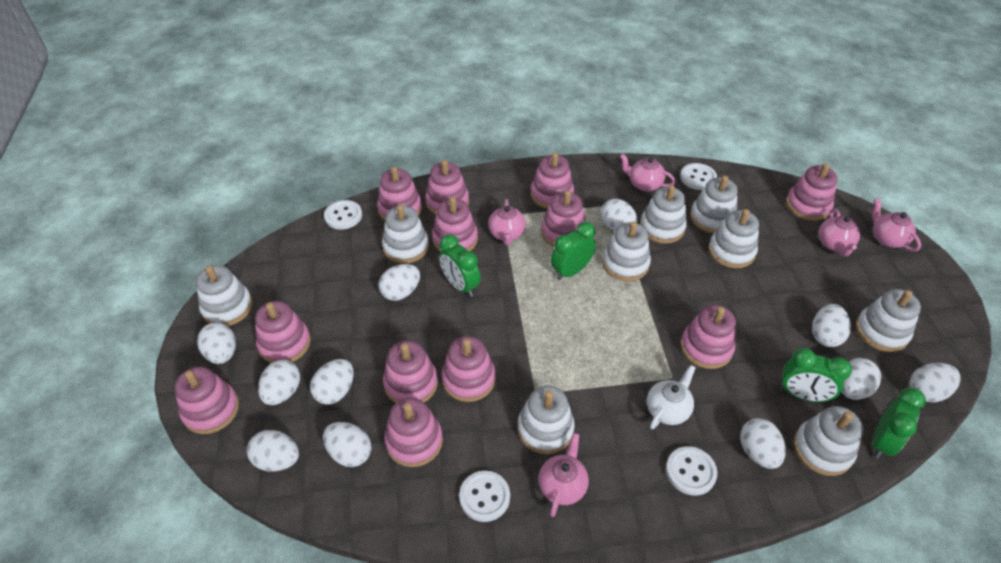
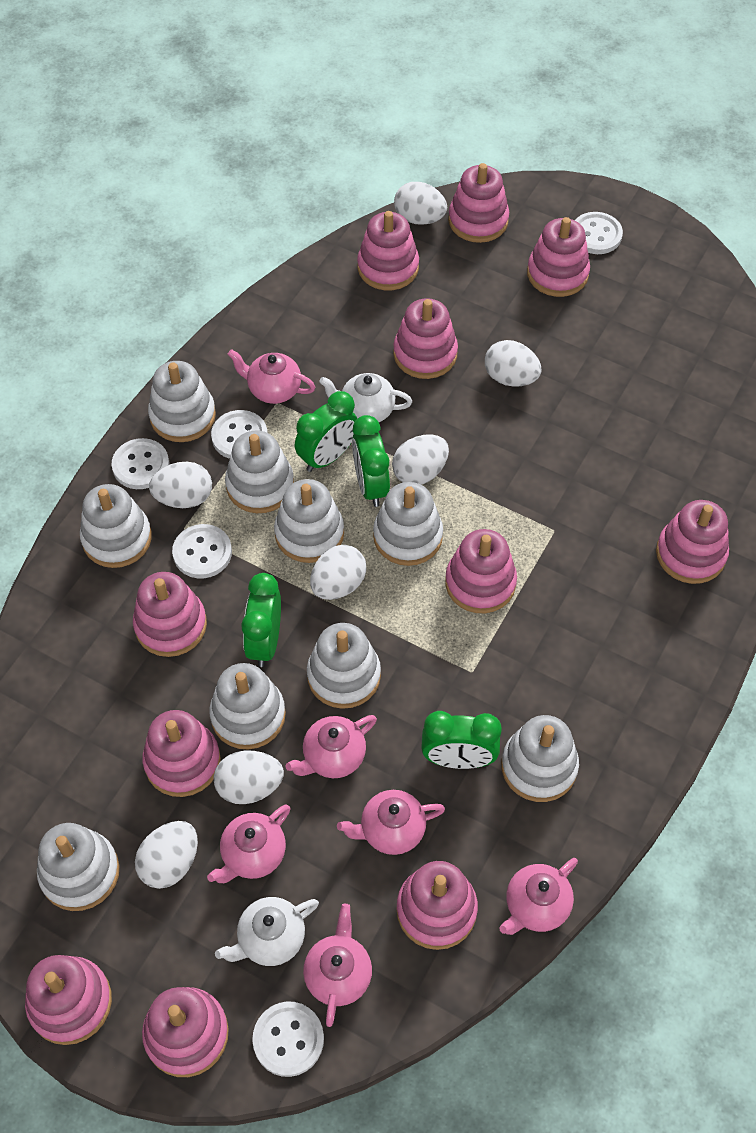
pink stacking toy: [174,367,239,434] [255,301,311,363] [377,167,422,220] [383,340,438,403] [384,398,443,467] [425,160,469,215] [432,197,478,252] [442,336,496,402] [530,152,574,209] [541,190,586,247] [681,305,736,369] [786,163,837,221] = 12 -> [25,955,112,1045] [133,572,207,657] [142,710,221,797] [142,987,229,1077] [357,211,419,290] [393,298,458,379] [396,861,478,950] [445,529,517,613] [448,163,509,243] [527,217,590,297] [656,500,729,584] = 11
pink teapot: [488,199,526,245] [539,433,589,517] [620,154,676,191] [818,209,860,256] [871,198,921,252] = 5 -> [207,804,291,883] [228,349,316,404] [286,715,377,778] [303,904,372,1027] [337,790,445,855] [499,858,578,935] = 6
white button: [324,200,362,230] [459,471,510,522] [666,446,717,496] [680,163,717,190] = 4 -> [112,438,169,489] [172,524,232,578] [211,410,268,459] [252,1001,324,1077] [575,212,623,254] = 5
white egg: [197,322,236,364] [247,430,299,472] [258,360,300,405] [310,359,354,405] [323,422,371,467] [378,264,420,301] [600,199,638,230] [740,418,786,469] [812,304,851,347] [841,358,881,400] [910,363,960,402] = 11 -> [135,821,198,889] [149,462,212,508] [214,751,284,804] [310,545,367,600] [392,434,449,485] [394,182,447,225] [485,340,542,387] = 7
white teapot: [647,365,696,429] = 1 -> [215,897,319,966] [319,373,412,422] = 2

